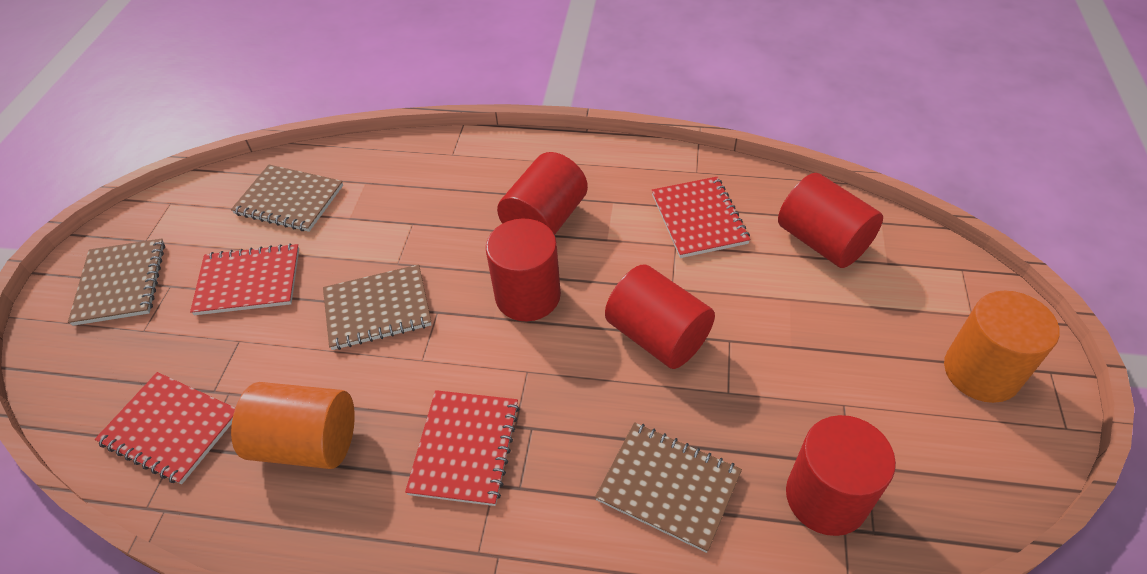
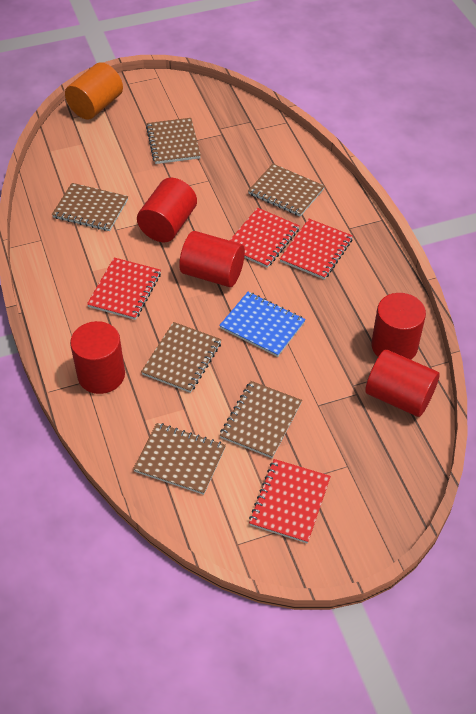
blue notebook: none = 0 -> [219,292,306,357] = 1
brown notebook: [68,239,165,326] [231,165,343,232] [323,264,432,350] [595,422,742,553] = 4 -> [52,183,128,231] [133,423,226,495] [141,322,222,393] [146,118,201,164] [220,381,302,458] [248,164,325,217] = 6
orange cylinder: [231,382,355,469] [944,291,1060,403] = 2 -> [65,62,123,119] = 1

